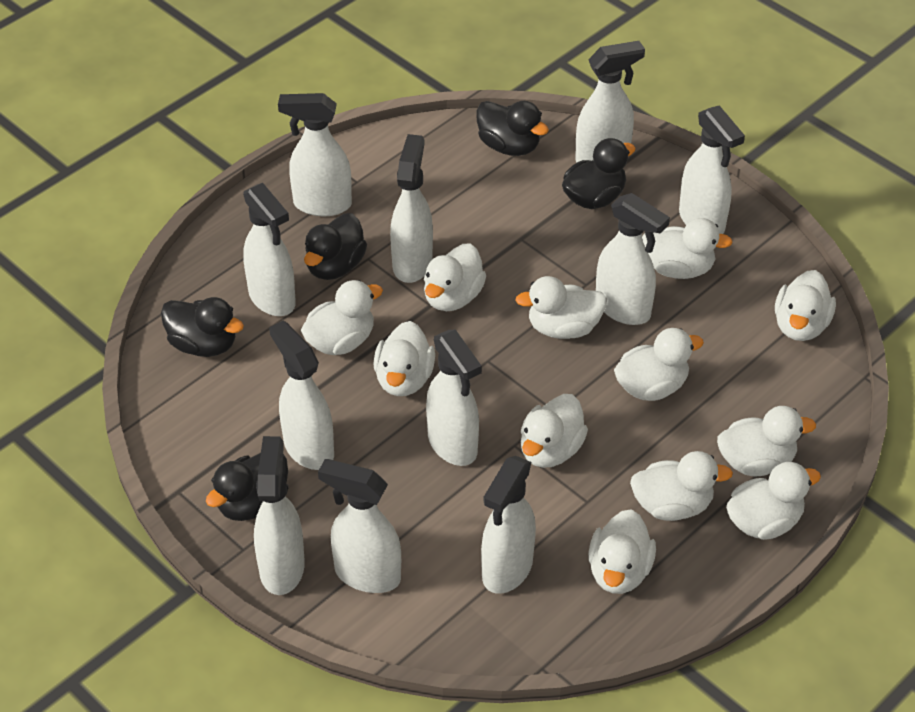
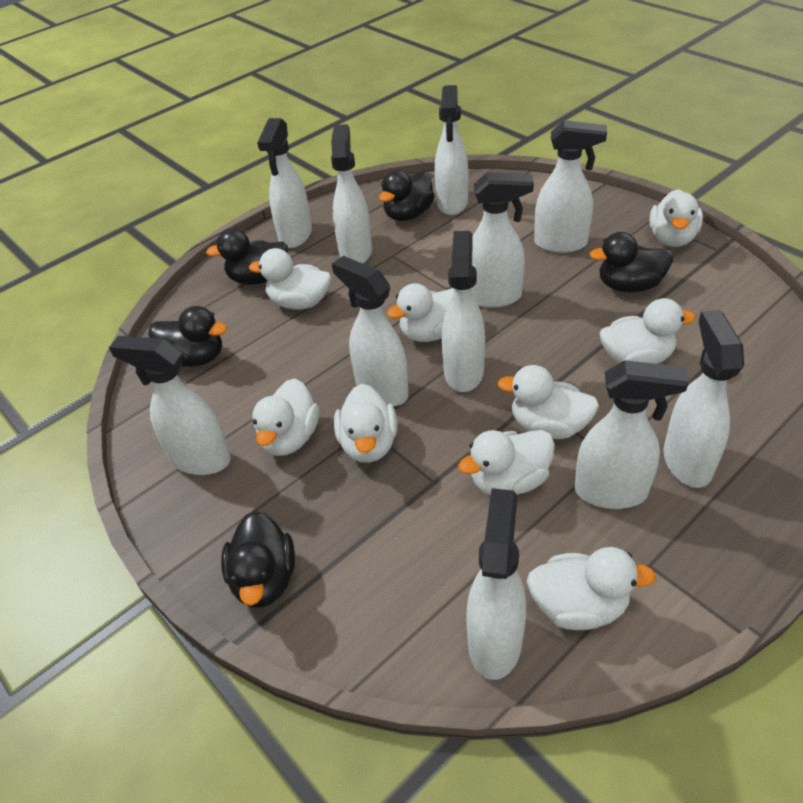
white duck: [301,280,383,355] [373,321,435,396] [424,244,486,311] [515,276,607,339] [520,394,588,468] [588,509,656,594] [614,328,704,401] [630,451,733,521] [642,218,733,279] [717,406,816,476] [726,462,821,540] [775,270,836,341] = 12 -> [249,248,331,310] [252,378,319,456] [334,384,397,463] [387,283,454,342] [458,430,555,495] [497,365,599,439] [527,547,656,630] [600,298,696,364] [650,189,703,247] = 9

